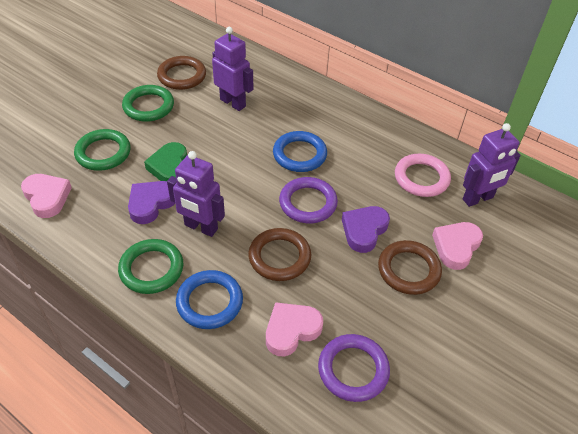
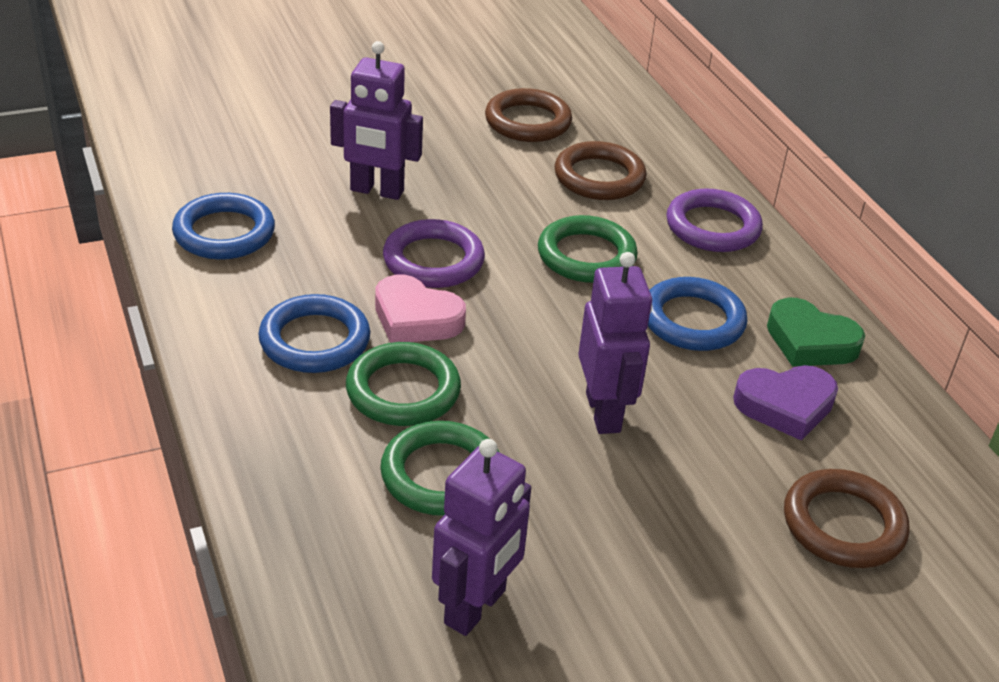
blue ring: [176,270,243,329] [273,131,327,172] = 2 -> [172,193,275,260] [258,294,370,373] [648,277,748,351] = 3
pink heart: [21,174,72,218] [266,302,323,356] [432,222,483,270] = 3 -> [375,275,466,343] = 1
pink ring: [395,154,451,197] = 1 -> none = 0
purple heart: [128,181,175,224] [342,206,390,253] = 2 -> [733,365,838,441] = 1

